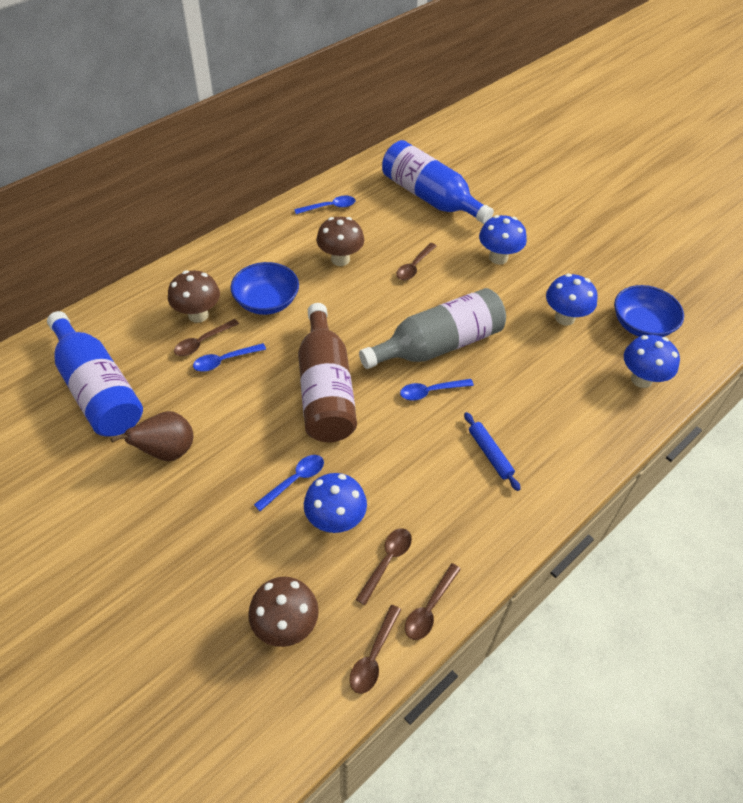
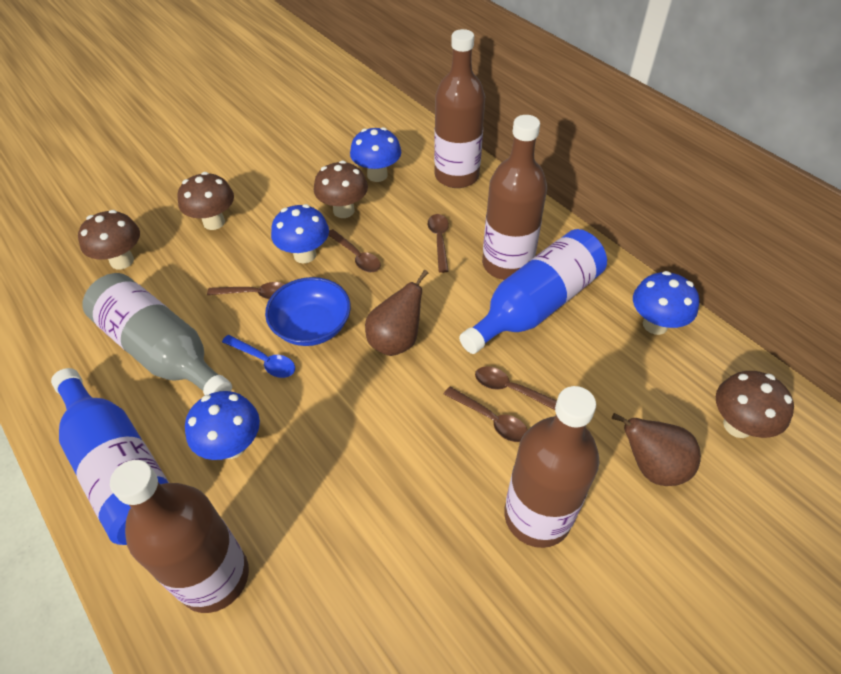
blue bowl: [231,262,299,315] [614,285,684,337] = 2 -> [265,277,351,346] = 1
blue rolling pin: [464,412,521,491] = 1 -> none = 0
blue spoon: [193,343,266,372] [254,455,324,511] [294,196,355,214] [400,379,474,401] = 4 -> [222,335,295,378] = 1
brown bottle: [298,303,357,442] = 1 -> [110,460,249,613] [434,29,485,188] [482,115,547,280] [504,386,599,548] = 4
brown mushroom: [168,270,220,323] [248,577,319,647] [316,217,364,266] = 3 -> [78,210,140,269] [177,172,234,230] [314,161,368,218] [716,371,794,438] = 4
brown pear: [111,411,193,461] = 1 -> [365,270,428,356] [612,413,701,486] = 2

